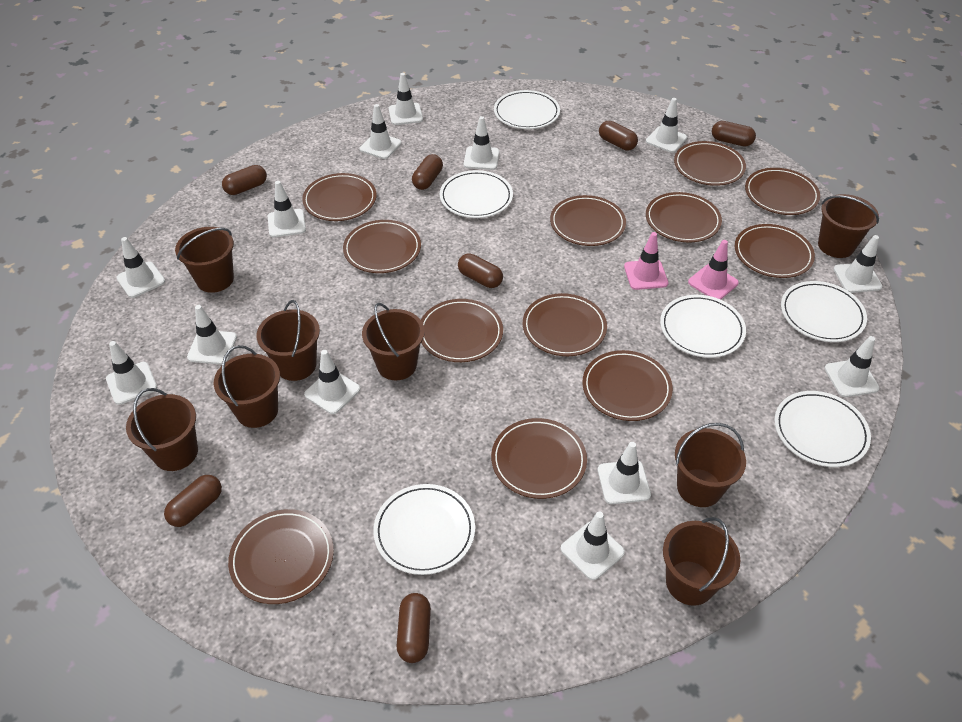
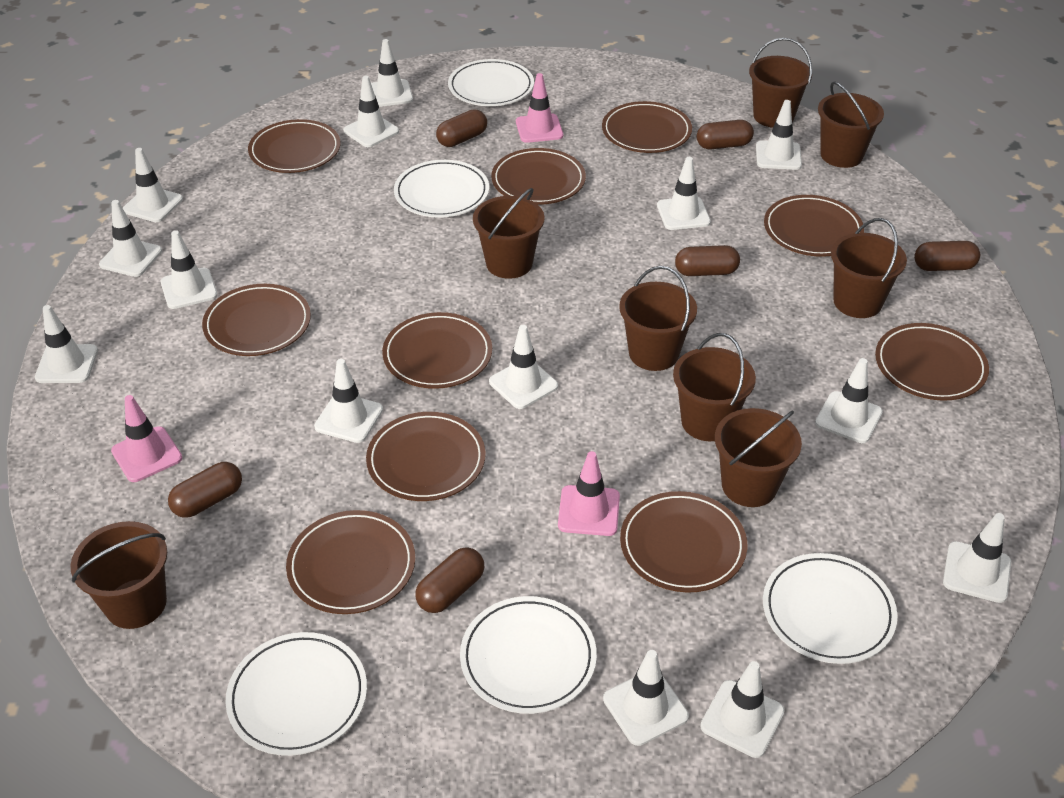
brown capsule: [164,475,222,527] [222,165,267,195] [397,593,431,663] [412,154,443,190] [458,253,503,288] [599,121,638,151] [712,121,756,147] = 7 -> [168,462,242,518] [416,547,484,613] [436,109,487,147] [675,245,740,276] [697,120,754,149] [914,241,980,271] = 6
brown plate: [228,509,334,604] [302,173,376,221] [343,220,421,273] [421,299,503,362] [491,418,587,499] [523,293,607,356] [550,195,626,246] [582,350,673,421] [646,192,722,242] [674,141,746,186] [735,224,815,278] [745,168,820,215] = 12 -> [202,284,311,356] [248,119,341,173] [286,510,415,614] [366,412,486,501] [382,312,492,389] [491,148,586,205] [602,101,692,153] [620,491,747,593] [764,195,864,257] [875,323,989,401] = 10
pink traffic cone: [624,232,668,290] [688,240,739,300] = 2 -> [111,395,182,482] [516,73,563,143] [558,451,620,536] = 3
white plate: [373,484,475,575] [440,170,513,218] [494,90,560,129] [660,295,746,358] [774,391,871,467] [781,281,867,342] = 6 -> [225,632,367,756] [394,160,489,218] [448,59,534,106] [460,596,597,714] [763,553,898,664] = 5
white traffic cone: [106,341,157,405] [116,237,165,298] [187,305,237,365] [268,181,306,237] [304,350,360,414] [360,104,402,159] [389,73,423,125] [464,116,499,170] [561,512,625,580] [598,442,651,504] [646,98,687,153] [824,336,880,397] [834,235,882,293] = 13 -> [35,305,98,383] [99,200,162,277] [123,148,183,222] [161,230,218,309] [314,359,383,443] [343,76,399,147] [371,39,413,107] [489,325,558,409] [603,650,689,746] [657,157,711,230] [700,661,785,758] [756,100,802,170] [815,358,883,443] [943,513,1011,603] = 14

